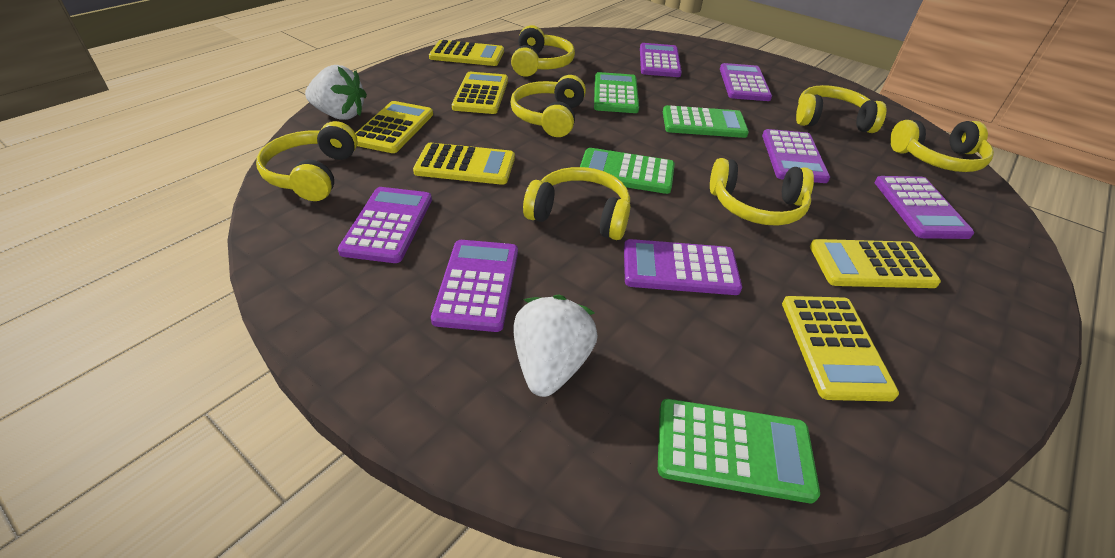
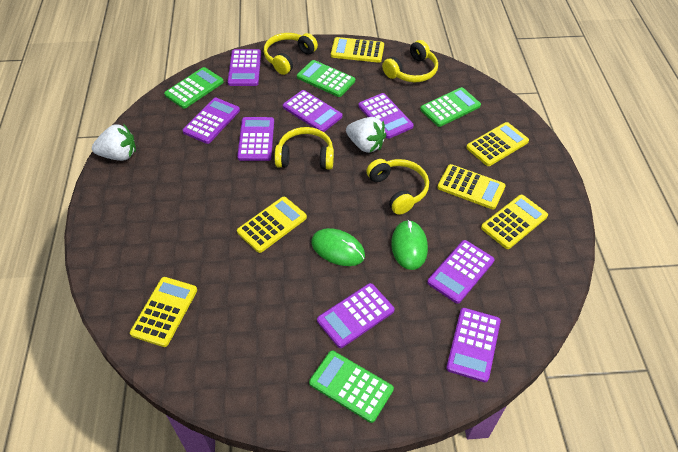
green mouse: none = 0 -> [311,228,365,266] [391,220,428,270] = 2
purple calculator: [338,187,432,263] [431,240,518,332] [624,239,742,295] [640,43,682,77] [720,63,772,101] [762,129,830,183] [874,176,974,239] = 7 -> [183,98,240,144] [228,49,261,86] [237,117,274,161] [283,90,342,132] [317,283,395,348] [358,93,414,139] [427,240,495,304] [446,308,501,382] = 8
yellow headphones: [256,121,358,201] [510,75,586,137] [511,25,575,77] [523,167,630,240] [710,158,814,226] [796,85,886,133] [890,120,994,172] = 7 -> [264,33,318,75] [275,127,334,170] [366,159,429,215] [382,40,438,82] = 4

